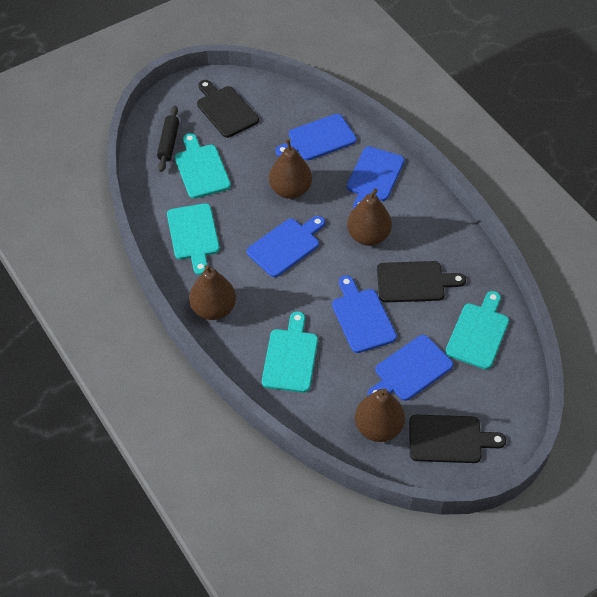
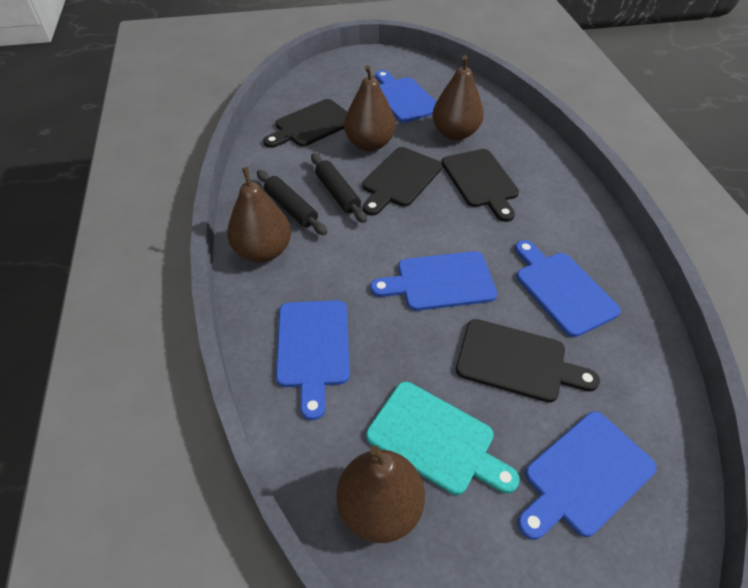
black cutting board: [197,80,259,138] [377,261,466,302] [409,415,506,463] = 3 -> [263,99,347,148] [362,147,442,215] [442,149,519,222] [456,319,600,403] = 4
black rolling pin: [157,106,179,172] = 1 -> [257,170,327,235] [311,153,367,223] = 2
turquoise cutting board: [167,203,220,275] [175,133,231,199] [262,311,318,393] [446,291,509,369] = 4 -> [366,382,520,495] = 1

